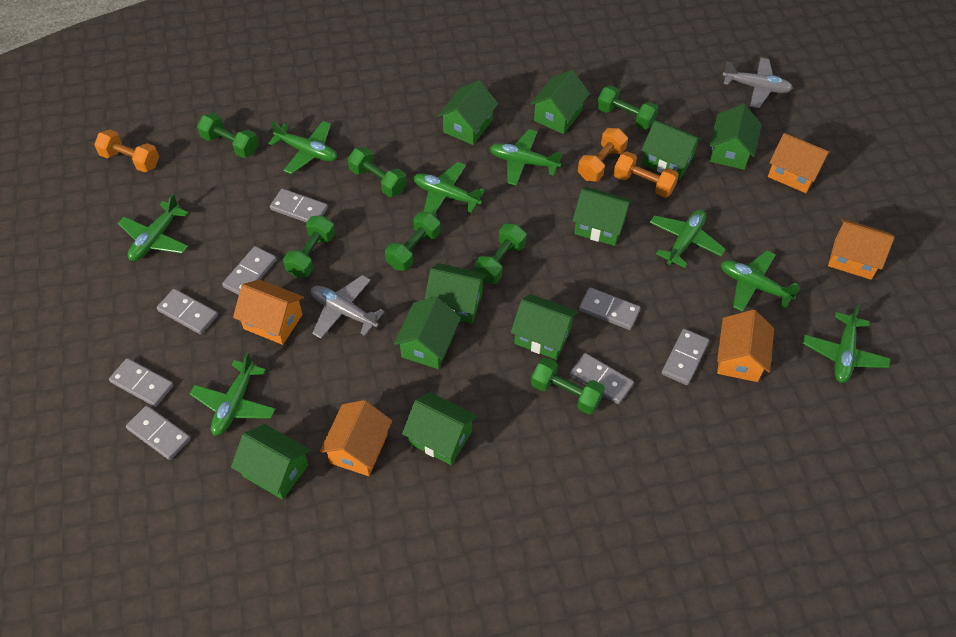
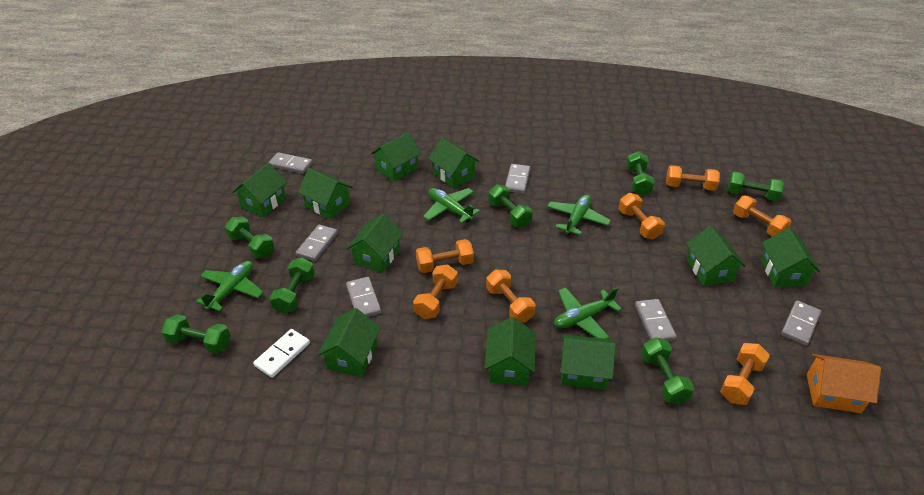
green plane: [118,194,189,261] [190,352,275,436] [268,121,337,174] [413,162,485,215] [490,129,562,186] [649,210,726,268] [721,250,801,312] [803,304,890,383] = 8 -> [196,261,264,311] [423,188,480,223] [547,194,611,235] [554,287,622,339] = 4
grey domino: [109,358,174,407] [126,405,190,460] [156,289,218,334] [222,246,277,295] [270,189,328,223] [570,353,634,404] [579,287,640,330] [662,329,709,385] = 8 -> [268,152,313,174] [296,225,338,261] [346,277,381,317] [505,164,530,193] [635,299,677,341] [781,300,821,345] = 6
grey plane: [311,275,385,339] [723,58,793,108] = 2 -> none = 0
orange dumbbell: [94,129,159,172] [578,128,628,181] [614,151,679,198] = 3 -> [413,264,458,319] [416,239,474,273] [486,269,536,323] [619,193,665,239] [666,165,720,191] [720,343,770,405] [733,196,791,236] = 7
orange house: [233,279,304,345] [320,400,392,476] [717,310,774,382] [768,133,830,193] [828,219,895,280] = 5 -> [807,354,881,413] = 1
white domino: none = 0 -> [253,329,310,378] = 1

